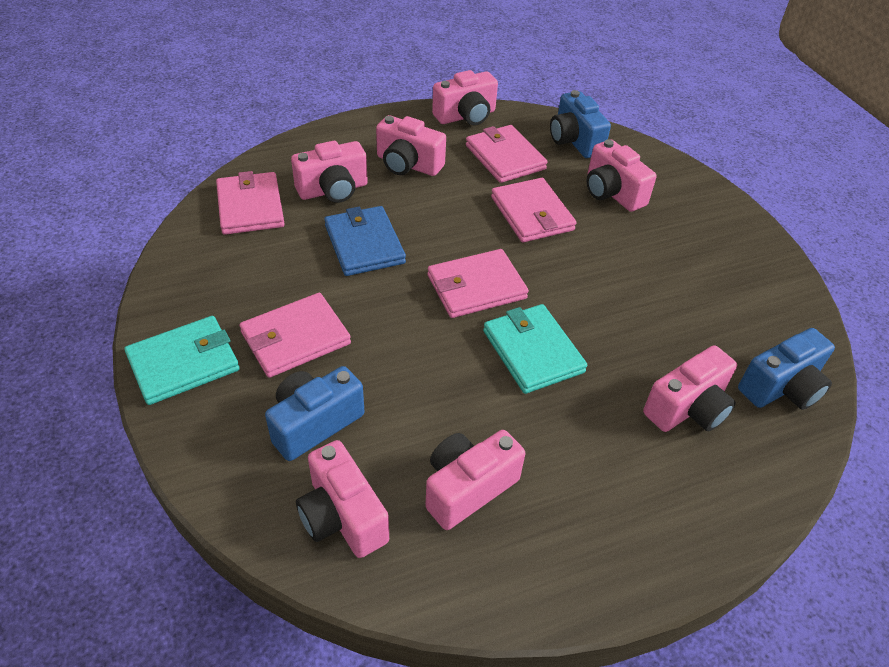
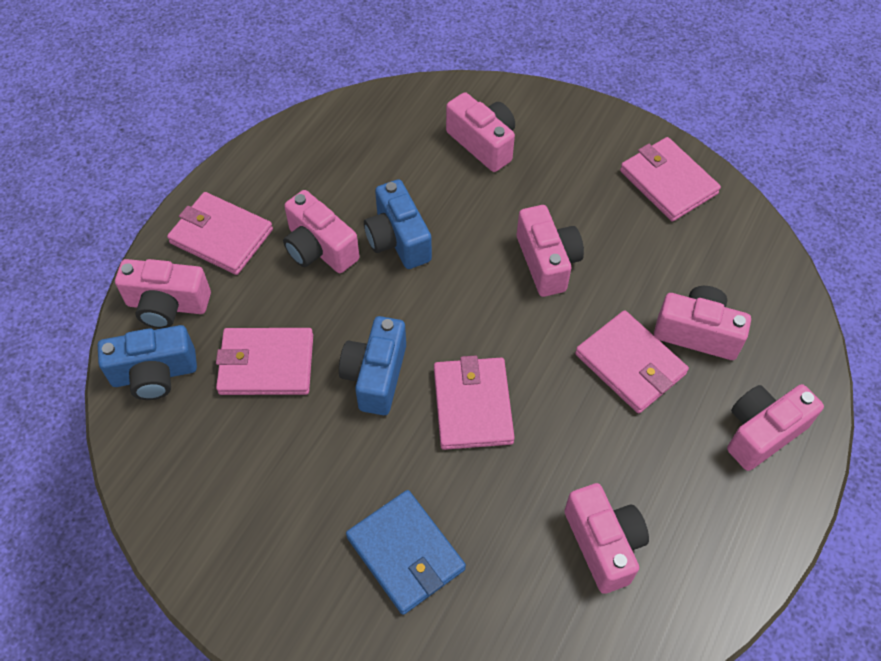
turquoise wallet: [124,316,239,405] [483,304,587,394] = 2 -> none = 0

